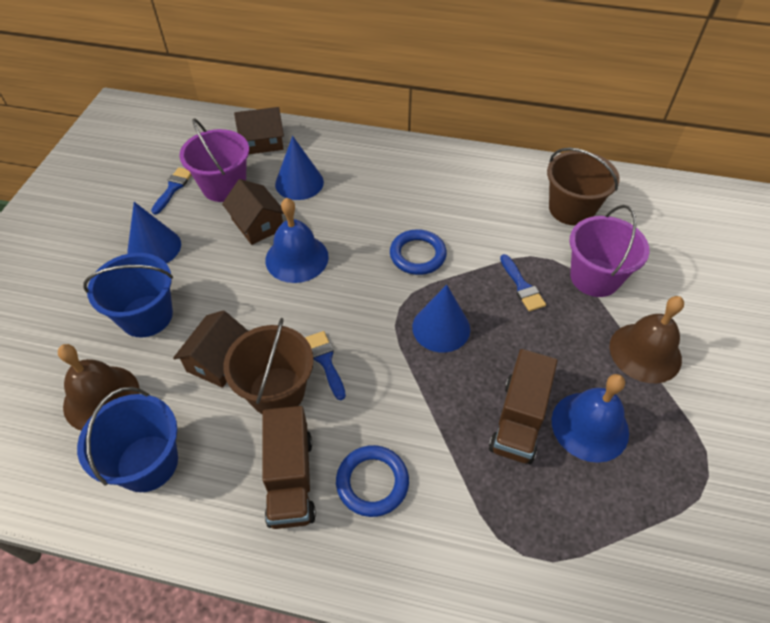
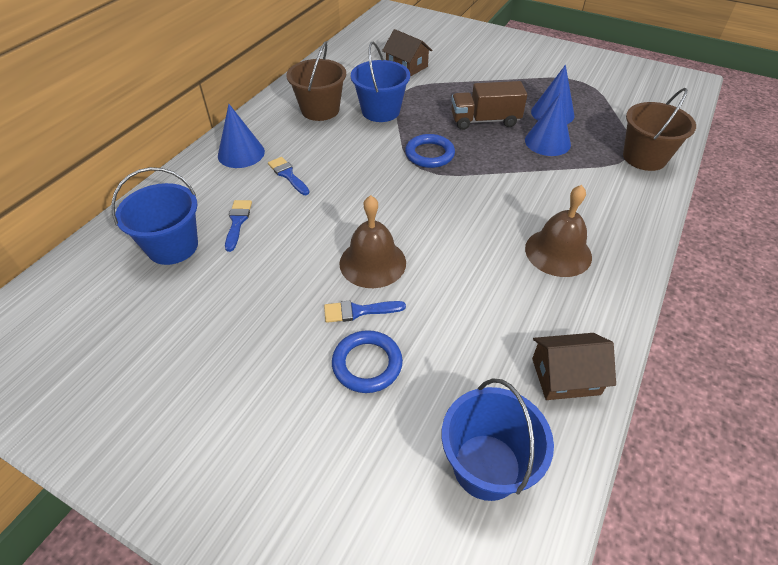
blue bell: [265,198,329,283] [552,374,629,463] = 2 -> none = 0
blue bucket: [77,387,178,492] [83,253,173,338] = 2 -> [111,167,198,265] [351,42,410,122] [442,379,554,501] = 3
brown house: [173,310,248,388] [222,179,284,245] [234,107,284,154] = 3 -> [382,29,432,77] [532,333,616,400] = 2
brown truck: [263,406,316,529] [489,349,558,464] = 2 -> [451,81,527,130] = 1
purple bucket: [179,118,249,202] [570,205,649,297] = 2 -> none = 0

